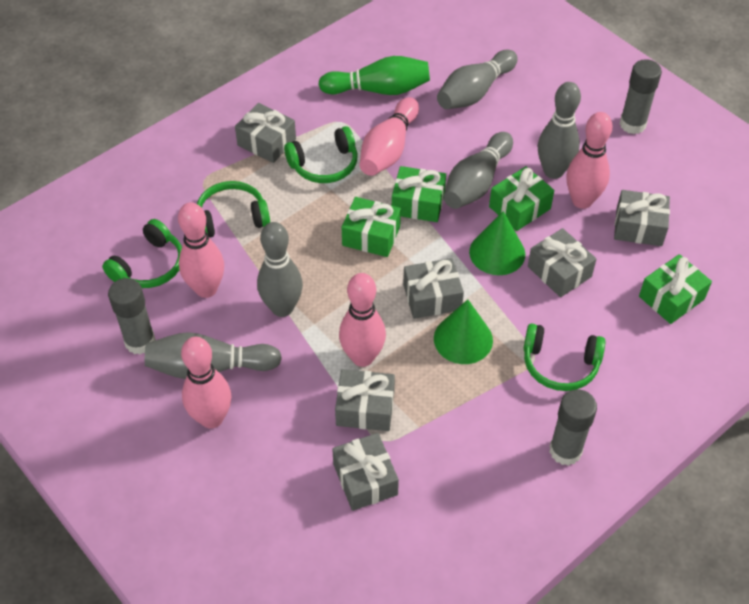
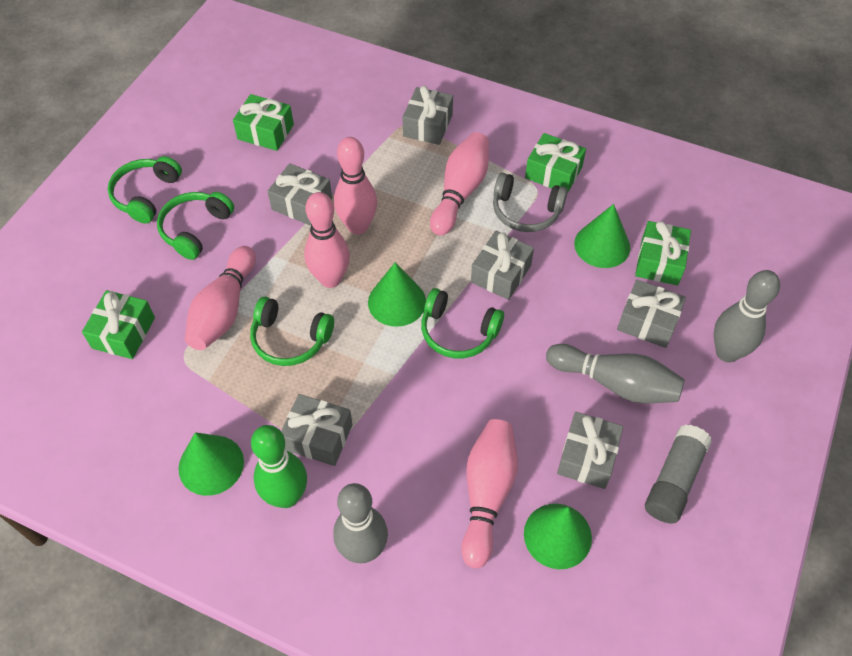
green cone: [434,299,493,364] [469,211,525,275] = 2 -> [178,432,244,496] [368,262,426,327] [524,504,592,569] [574,204,630,268] = 4
grey bowling pin: [145,332,282,379] [257,222,303,317] [437,49,518,109] [444,132,513,209] [538,82,581,179] = 5 -> [333,483,388,563] [546,344,685,403] [714,270,780,362] = 3
grey glue stick: [108,278,156,355] [549,389,597,466] [620,59,662,134] = 3 -> [645,425,712,524] = 1
grey headphones: none = 0 -> [493,173,568,232] = 1

